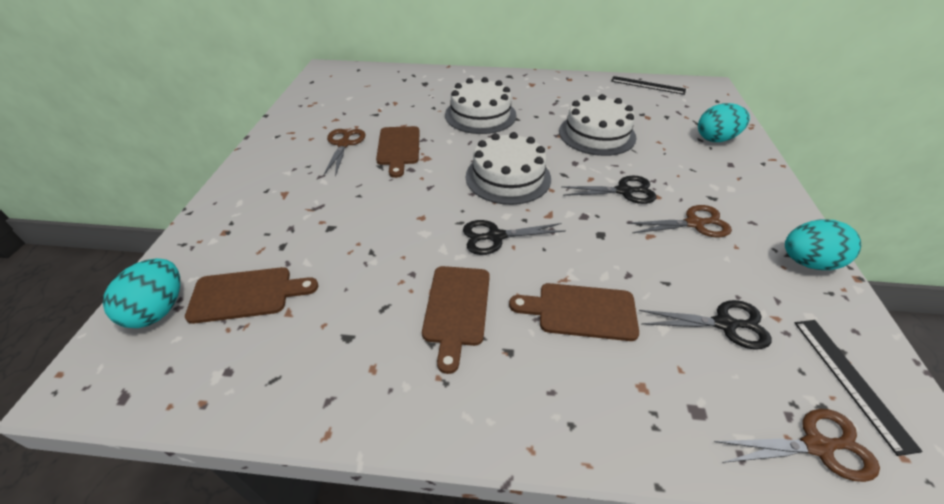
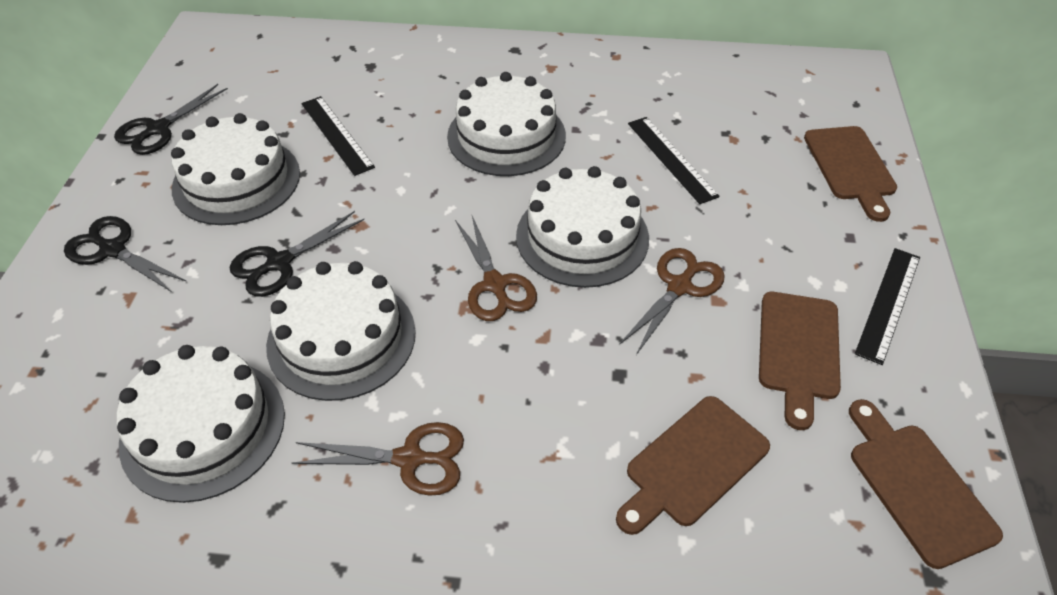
black ruler: [611,76,686,95] [795,320,923,456] = 2 -> [301,96,375,176] [628,117,720,204] [855,248,920,365] = 3
turquoise egg: [103,258,180,328] [698,103,750,142] [785,220,861,270] = 3 -> none = 0
white cake: [445,77,516,134] [466,132,551,205] [559,94,636,156] = 3 -> [117,345,285,503] [171,113,300,225] [266,261,416,401] [447,72,566,176] [516,166,649,288] = 5

